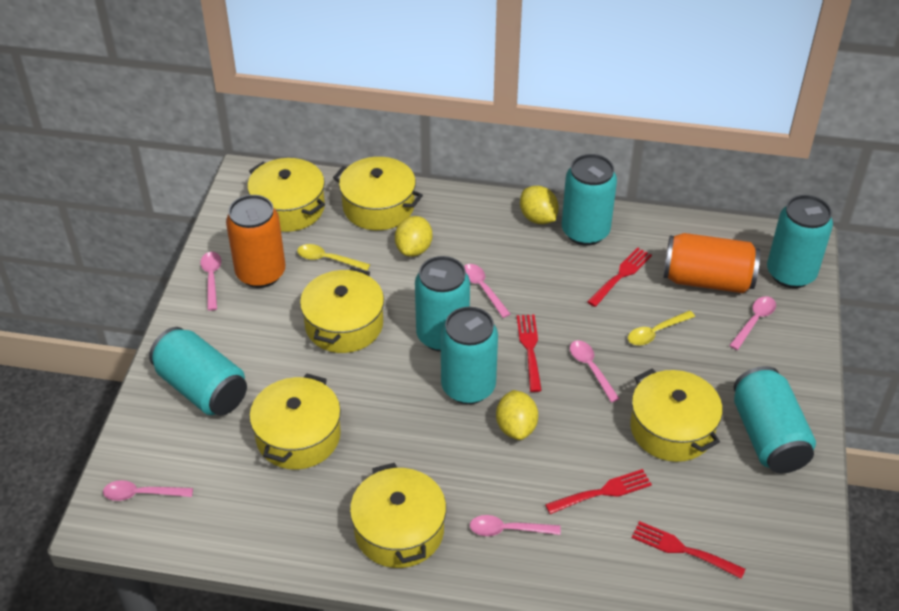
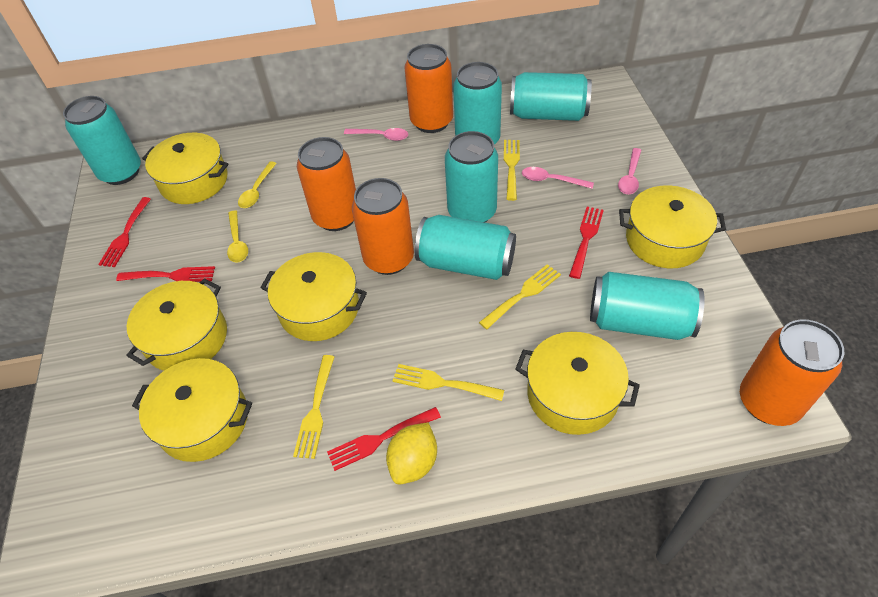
orange can: [226,195,285,288] [664,233,760,293] = 2 -> [297,137,356,231] [352,178,414,275] [404,44,453,133] [740,319,844,426] = 4
pink spoon: [103,480,193,501] [200,252,221,311] [464,264,510,318] [470,515,561,536] [570,340,620,403] [729,296,776,350] = 6 -> [344,128,408,141] [522,167,594,189] [618,148,641,194] = 3
yellow fork: none = 0 -> [293,355,334,459] [392,364,504,401] [479,264,561,330] [504,140,520,201] = 4
yellow lemon: [395,216,432,257] [496,390,538,440] [520,186,559,224] = 3 -> [386,422,437,485] = 1

